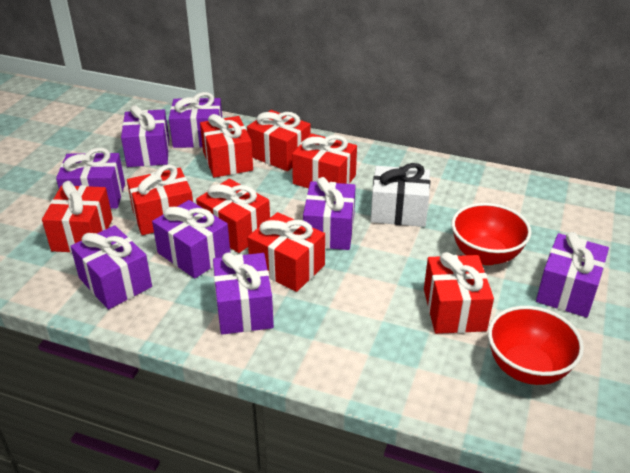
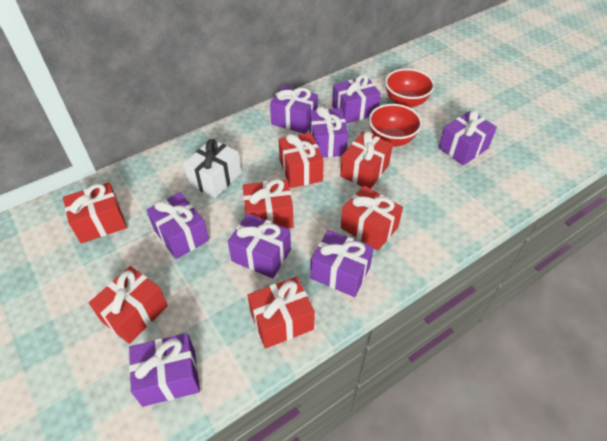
red gift: [42,181,113,253] [127,164,193,235] [196,179,270,253] [200,114,253,178] [247,110,311,171] [247,212,325,292] [292,133,357,188] [424,252,494,334] = 8 -> [63,182,127,244] [89,266,168,344] [243,179,294,228] [247,277,315,349] [278,132,324,188] [340,131,393,189] [341,186,403,251] = 7

